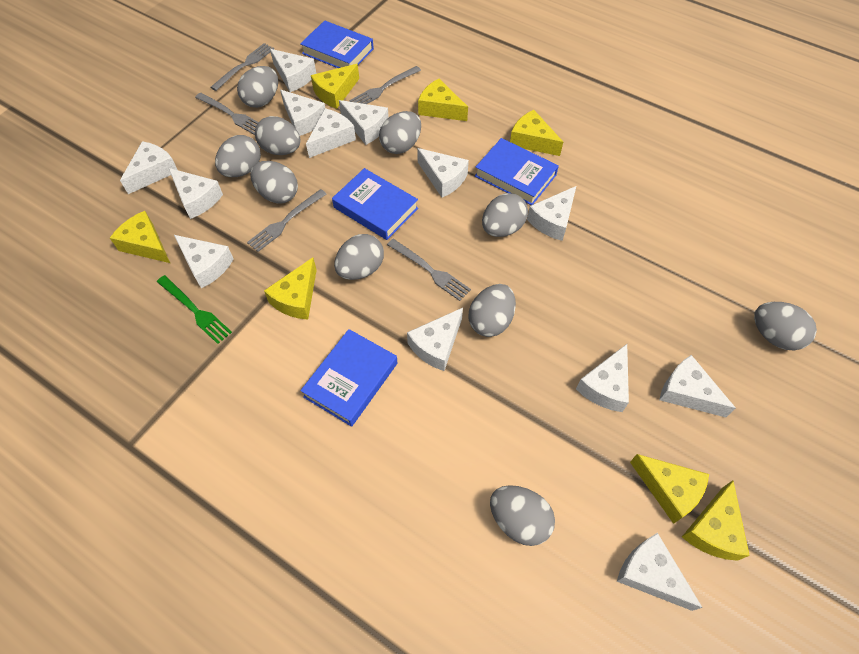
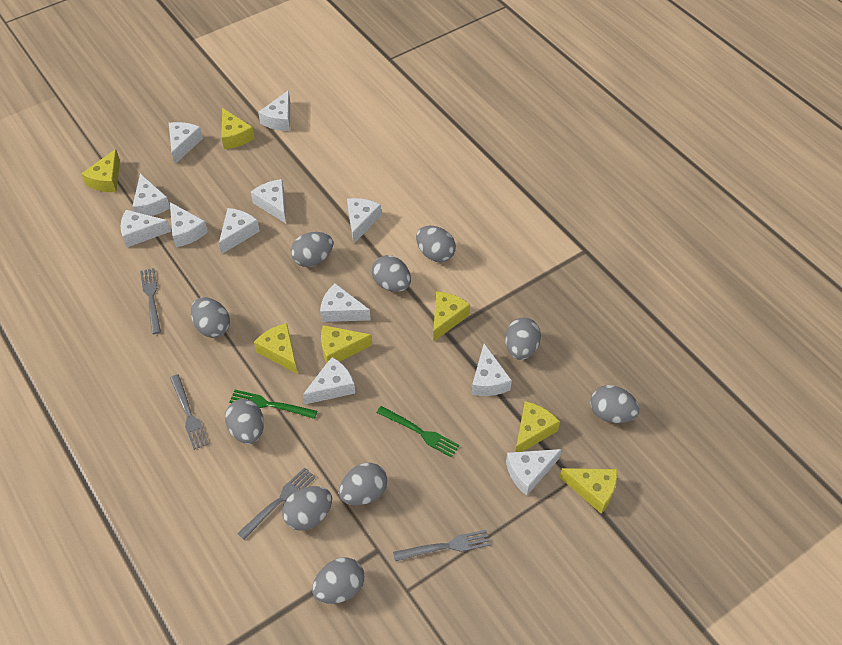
blue book: [300,20,374,68] [300,329,398,427] [332,168,418,240] [475,138,559,205] = 4 -> none = 0
green fork: [157,275,232,344] = 1 -> [229,390,317,419] [376,406,460,458] = 2
grey fork: [195,93,259,135] [211,43,274,91] [247,189,327,252] [350,66,421,104] [387,239,471,301] = 5 -> [140,268,161,334] [170,374,209,450] [237,467,316,540] [393,530,491,561] = 4
white cheese: [120,141,177,194] [169,168,223,219] [174,235,234,288] [270,49,316,92] [280,90,325,136] [306,108,356,158] [339,100,389,145] [407,308,463,371] [417,148,469,197] [527,186,576,241] [576,344,629,412] [617,533,703,611] [659,355,736,417] = 13 -> [121,210,171,247] [132,174,170,216] [169,122,203,164] [170,202,208,247] [219,208,260,254] [251,179,286,223] [258,90,290,131] [303,357,355,404] [320,283,371,322] [347,198,381,244] [471,344,512,396] [506,449,562,496] = 12

